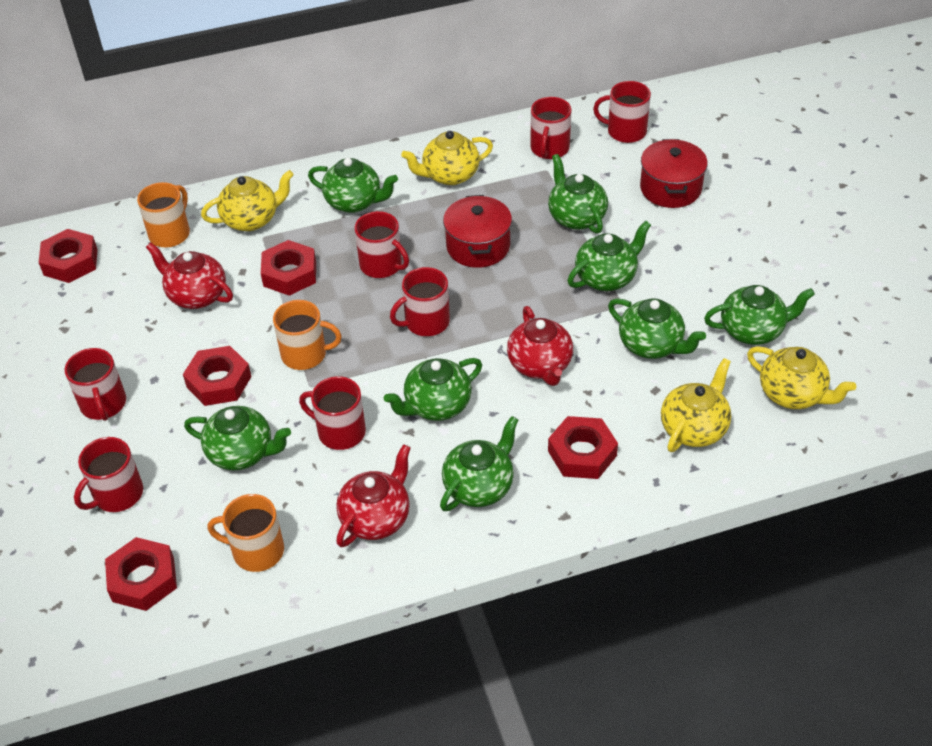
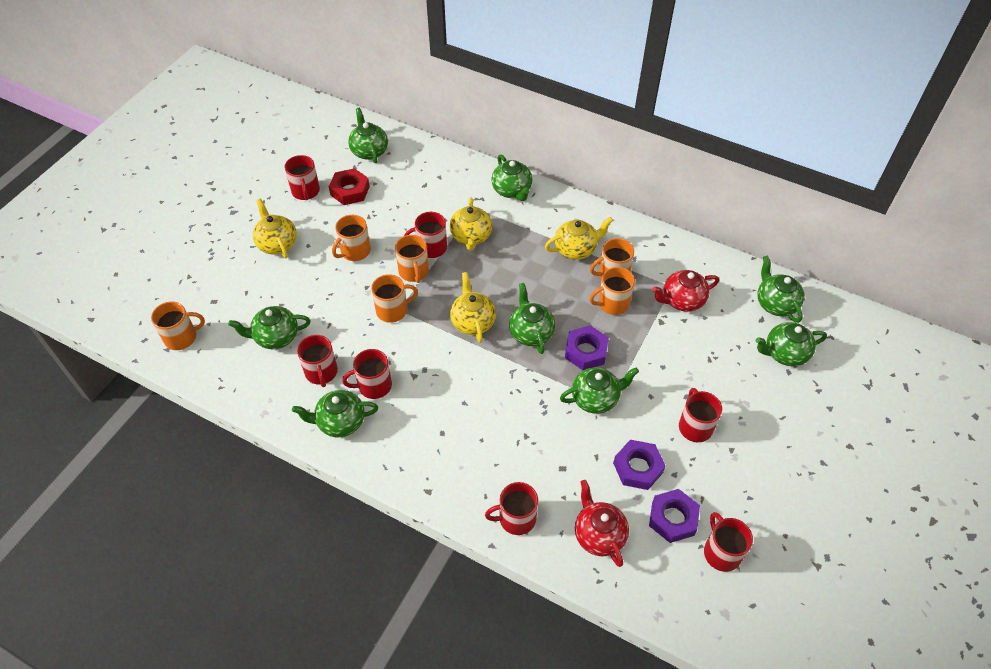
orange mug: [137,182,190,248] [208,494,284,572] [273,300,342,370] = 3 -> [151,302,205,350] [332,215,371,261] [371,274,418,323] [395,235,429,283] [590,238,634,279] [590,267,635,315] = 6
purple nut: none = 0 -> [565,325,609,370] [613,440,666,490] [649,489,700,543] = 3
red nut: [38,229,98,283] [105,537,177,611] [183,346,252,406] [261,240,316,296] [548,416,618,479] = 5 -> [329,168,370,205] = 1
red pot: [443,195,512,268] [640,139,708,208] = 2 -> none = 0
red teapot: [146,242,233,309] [336,444,411,547] [507,306,573,386] = 3 -> [575,480,629,567] [652,270,719,312] = 2

